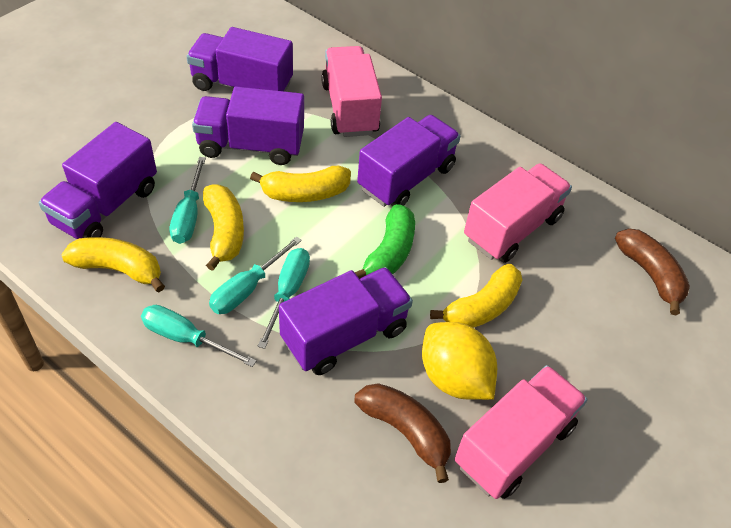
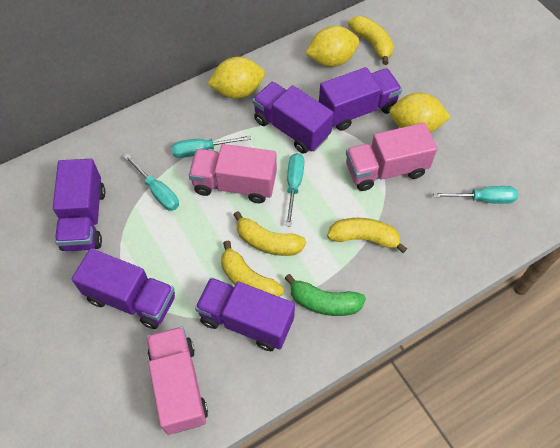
brown banana: [354,383,451,483] [615,228,690,315] = 2 -> none = 0
yellow lemon: [422,322,497,400] = 1 -> [207,57,265,99] [305,26,359,67] [389,93,450,133] = 3

